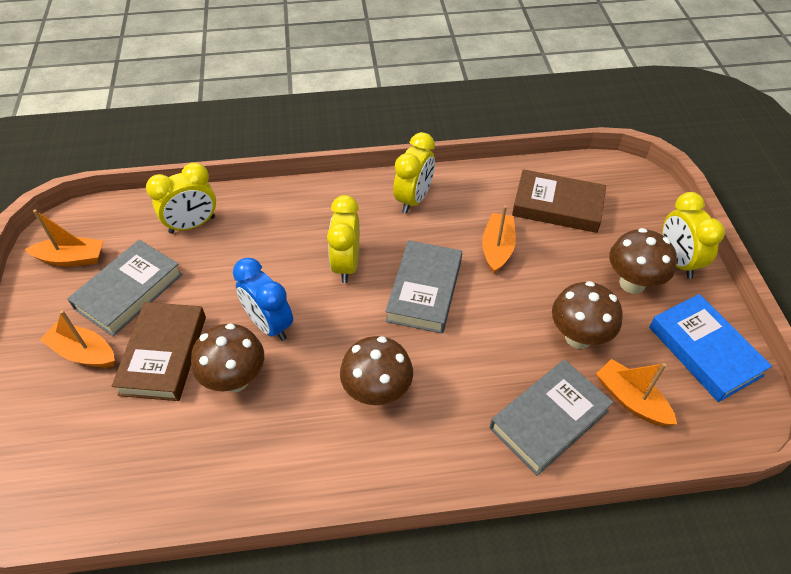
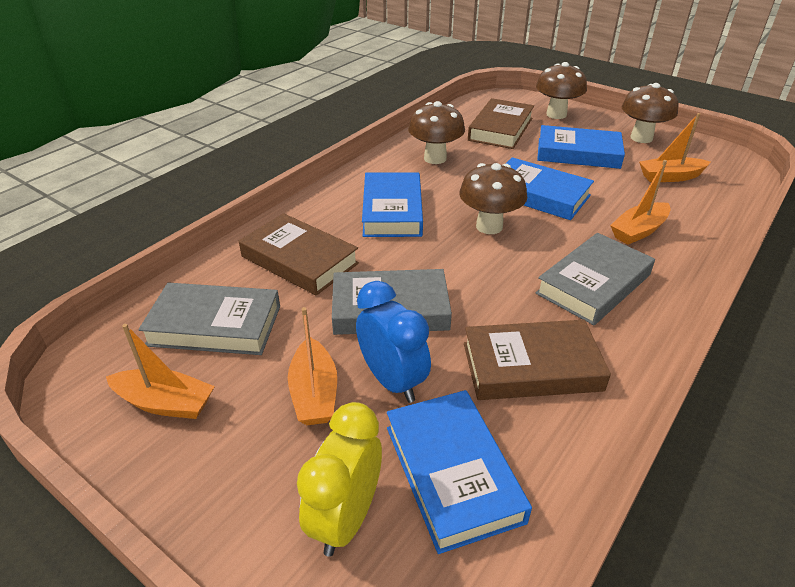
blue book: [649,294,772,402] = 1 -> [362,172,423,237] [387,390,532,554] [505,157,594,220] [537,125,625,169] = 4
brown book: [112,302,206,401] [512,169,606,233] = 2 -> [239,213,359,296] [464,320,611,400] [468,98,534,149] = 3
yellow clock: [146,163,216,234] [327,195,360,283] [393,132,435,214] [662,192,725,279] = 4 -> [297,402,382,557] = 1

